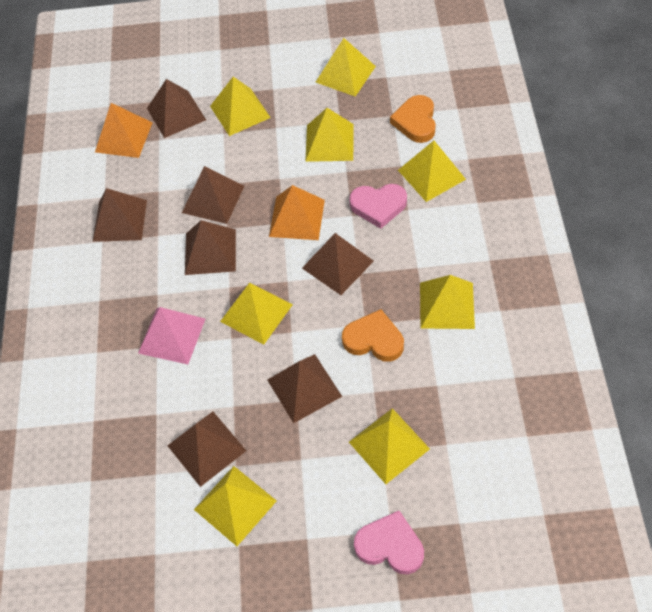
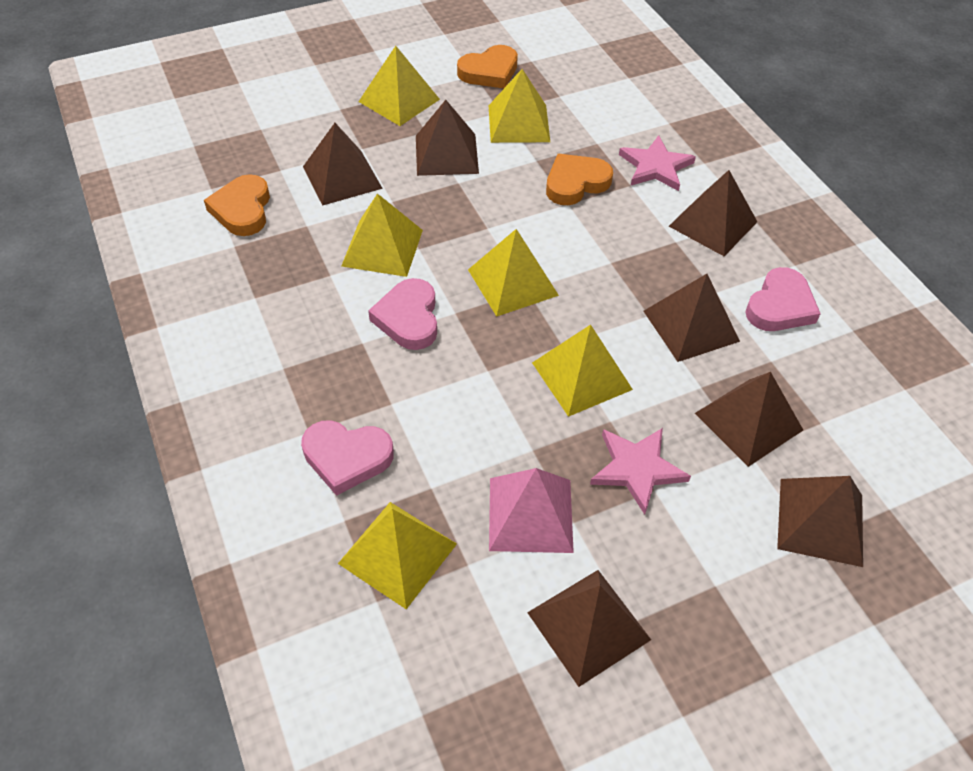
orange heart: [342,309,404,362] [390,95,436,143] = 2 -> [204,174,270,236] [457,45,518,89] [546,154,613,205] = 3
orange pyramid: [95,103,153,158] [269,185,325,240] = 2 -> none = 0
pink heart: [350,184,407,229] [354,511,424,574] = 2 -> [301,420,394,496] [368,278,437,350] [745,267,821,331] = 3
pink star: none = 0 -> [590,428,691,515] [619,135,696,191] = 2
yellow pyramid: [194,466,277,546] [210,77,271,136] [220,283,293,345] [305,108,354,162] [316,38,376,97] [349,408,430,484] [398,141,466,202] [420,275,475,329] = 8 -> [338,502,457,609] [341,193,423,277] [358,46,440,126] [468,229,559,317] [489,69,550,143] [532,325,633,417] = 6

